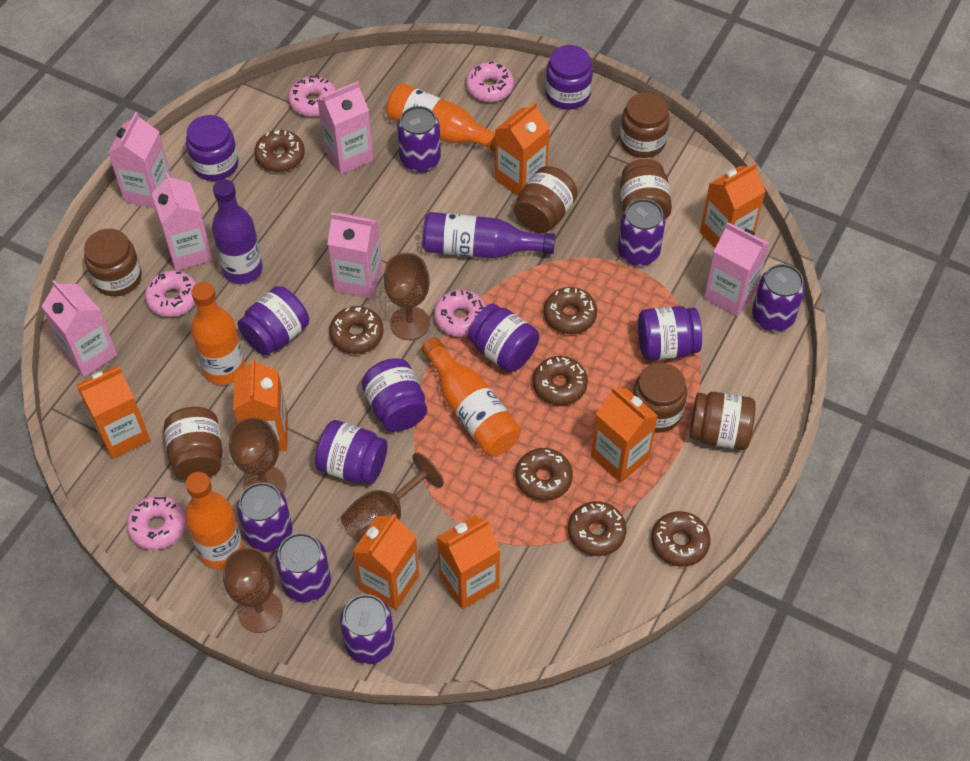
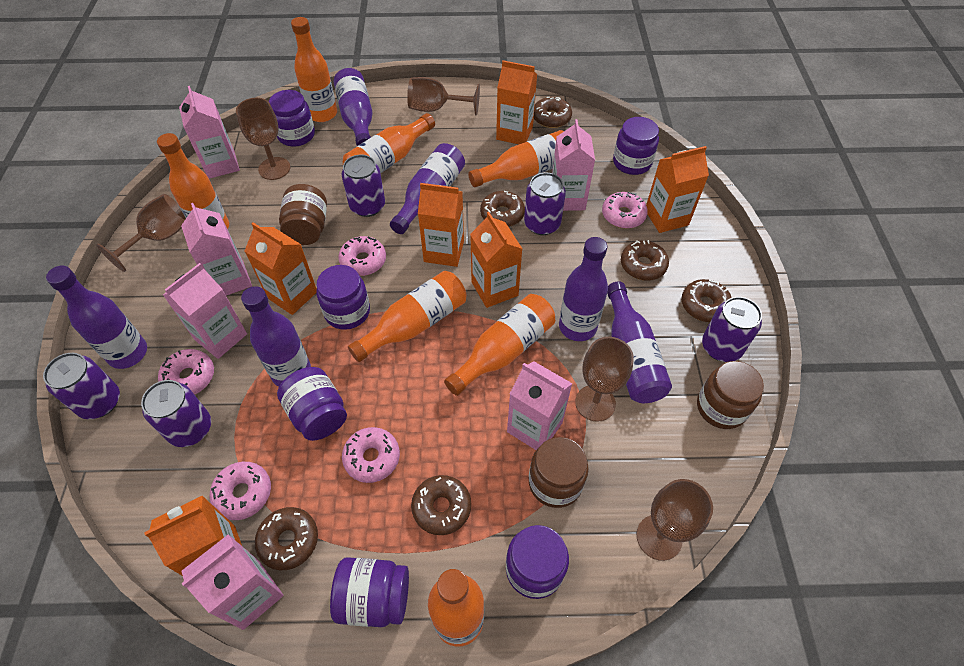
brown donut: [254,130,305,172] [329,306,383,354] [515,448,573,501] [533,356,588,406] [544,287,597,334] [568,501,626,556] [651,511,711,567] = 7 -> [255,507,318,570] [411,475,471,535] [480,191,525,227] [534,97,572,128] [621,240,669,281] [681,279,732,322] = 6
brown goblet: [223,547,283,633] [229,417,286,493] [341,453,444,543] [384,253,430,340] = 4 -> [96,194,186,272] [236,98,290,180] [407,77,480,116] [575,337,634,422] [637,479,713,561] = 5
brown jar: [84,229,142,296] [164,407,223,480] [514,166,578,233] [620,92,670,158] [620,159,672,219] [633,363,687,433] [690,392,756,450] = 7 -> [279,184,327,245] [529,437,589,508] [697,361,764,429] = 3
orange bottle: [185,472,243,569] [191,282,245,385] [386,83,495,152] [421,337,521,456] = 4 -> [157,133,229,229] [291,17,337,122] [343,113,435,173] [348,271,467,362] [428,569,484,647] [444,294,555,396] [468,130,564,187] = 7
orange carton: [77,366,150,459] [233,358,288,451] [352,513,419,610] [437,515,500,609] [495,102,550,196] [591,387,658,483] [700,163,766,248] = 7 -> [144,495,242,576] [245,222,317,315] [418,183,464,267] [470,212,522,308] [496,60,537,144] [646,146,709,233] = 6
purple bottle: [212,179,263,284] [422,212,555,258] = 2 -> [46,266,147,369] [241,286,311,387] [334,68,373,146] [390,143,465,234] [559,237,608,341] [607,282,672,403] = 6
purple can: [237,482,292,552] [275,533,331,603] [340,594,395,664] [397,106,441,173] [618,199,665,266] [752,264,805,332] = 6 -> [43,353,120,419] [141,380,211,447] [341,155,385,217] [524,172,566,235] [702,297,762,362] = 5
purple jar: [186,115,238,181] [238,286,309,356] [315,420,387,484] [362,358,427,432] [468,304,539,372] [545,45,593,110] [638,306,702,361] = 7 -> [269,90,315,147] [277,367,347,441] [317,265,370,330] [330,557,409,627] [506,525,569,599] [613,117,659,175] = 6

